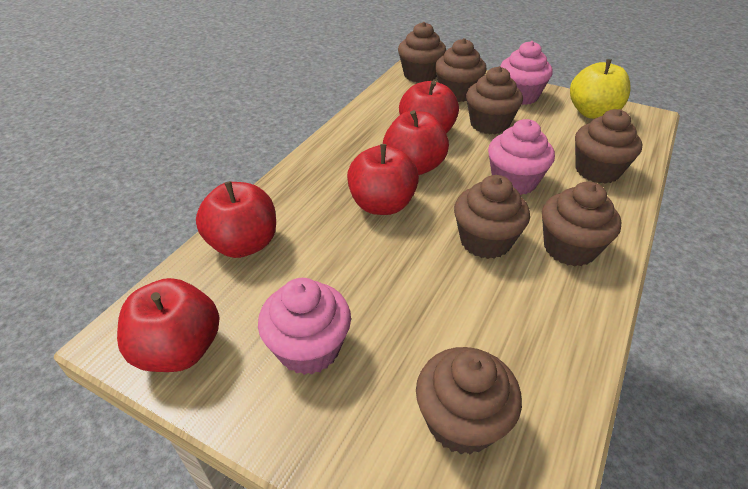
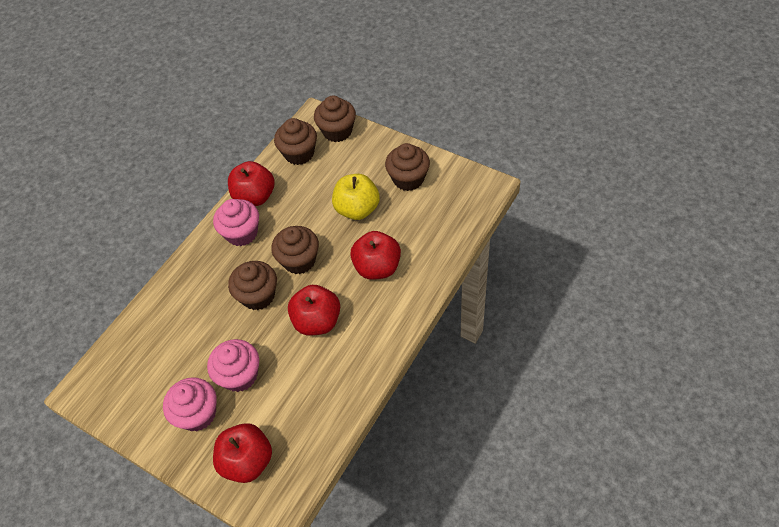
brown cupcake: [398,22,446,82] [416,347,522,454] [435,38,487,102] [454,175,530,259] [466,66,523,134] [542,181,621,266] [575,109,642,184] = 7 -> [228,261,277,310] [271,226,319,274] [274,118,317,165] [314,96,356,142] [385,143,430,191] = 5
red apple: [117,278,219,372] [196,181,276,258] [347,144,419,215] [383,110,449,175] [399,81,459,134] = 5 -> [213,423,272,483] [228,161,274,206] [288,285,340,336] [350,231,401,280] = 4

